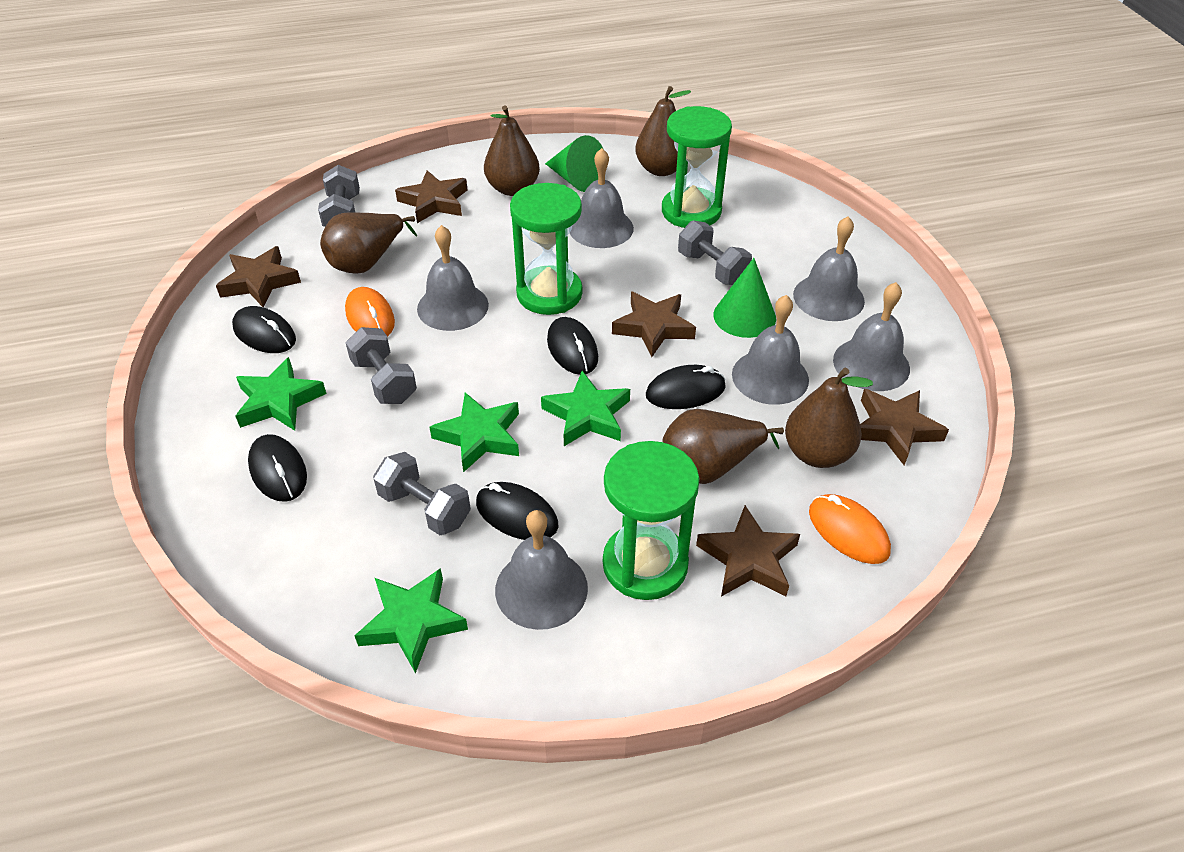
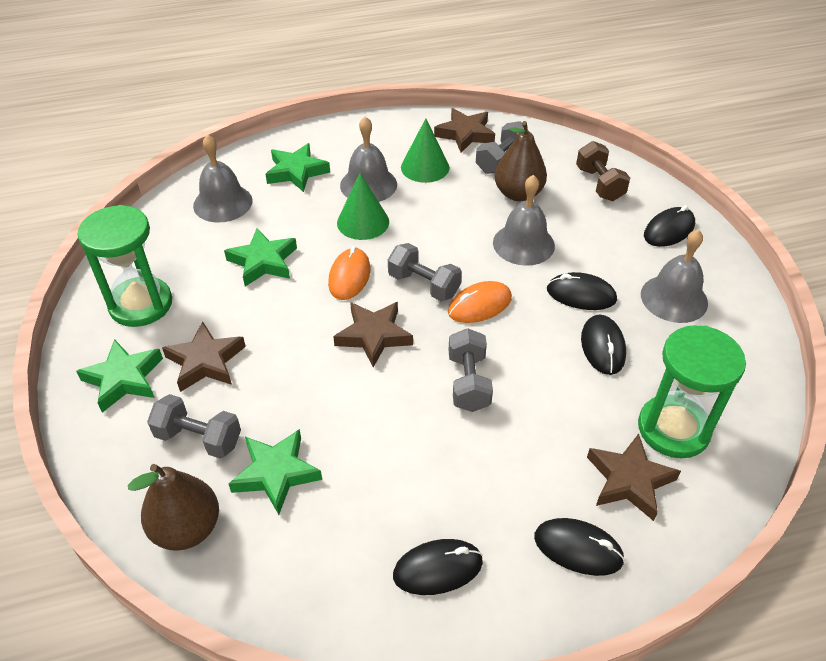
brown dumbbell: none = 0 -> [576,141,630,201] = 1
brown pear: [320,212,417,274] [484,106,540,196] [635,86,691,176] [663,409,784,484] [785,368,873,468] = 5 -> [128,464,219,551] [494,121,547,201] = 2
brown star: [216,246,301,307] [395,170,468,223] [612,292,696,357] [696,505,800,597] [860,389,949,465] = 5 -> [162,321,246,392] [333,302,413,367] [434,108,495,153] [587,434,681,521] = 4
green hourglass: [510,183,583,315] [603,441,699,600] [662,106,732,228] = 3 -> [78,205,172,327] [638,325,746,458] = 2
grey bell: [417,225,489,331] [495,510,588,630] [570,148,634,248] [732,295,809,405] [793,216,865,321] [833,282,910,391] = 6 -> [193,134,253,223] [340,116,397,202] [493,175,555,266] [641,229,708,323] = 4

